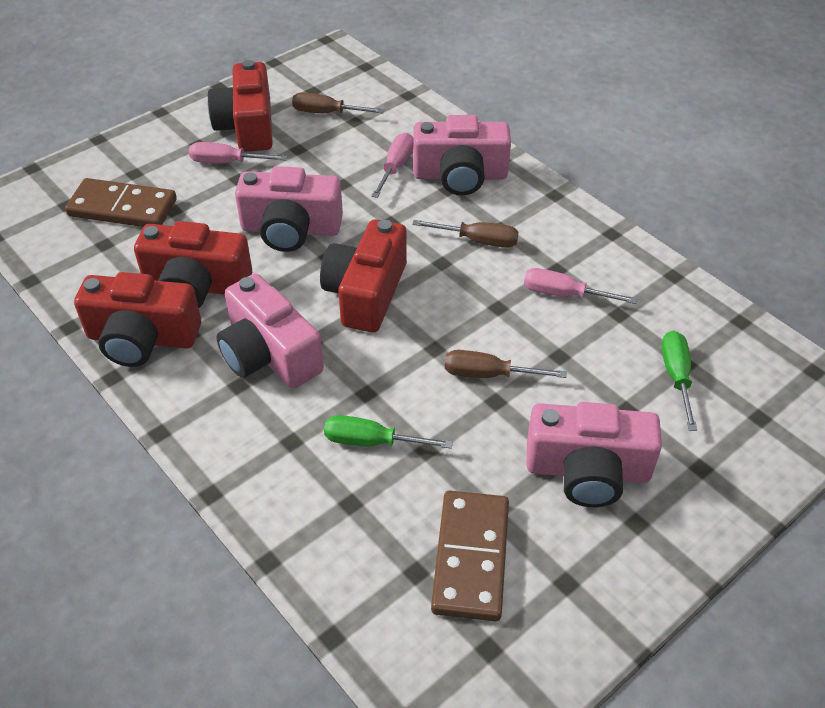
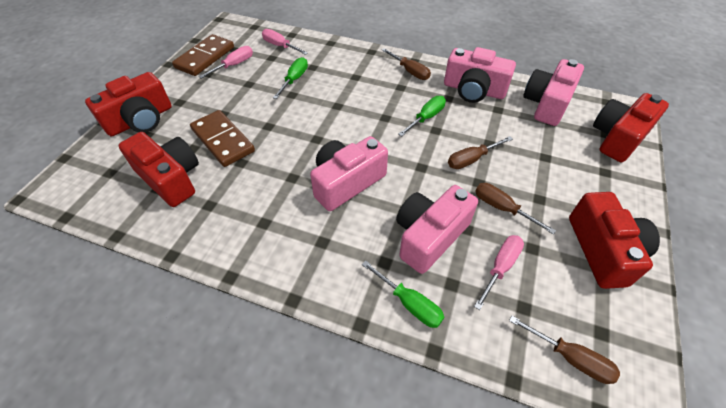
brown screwdriver: [292,92,385,113] [412,220,519,248] [445,350,567,378] = 3 -> [382,48,431,80] [448,136,513,169] [475,183,556,234] [509,316,620,384] = 4
green screwdriver: [324,415,453,449] [661,331,697,431] = 2 -> [273,57,308,99] [362,260,444,328] [398,96,446,136] = 3

